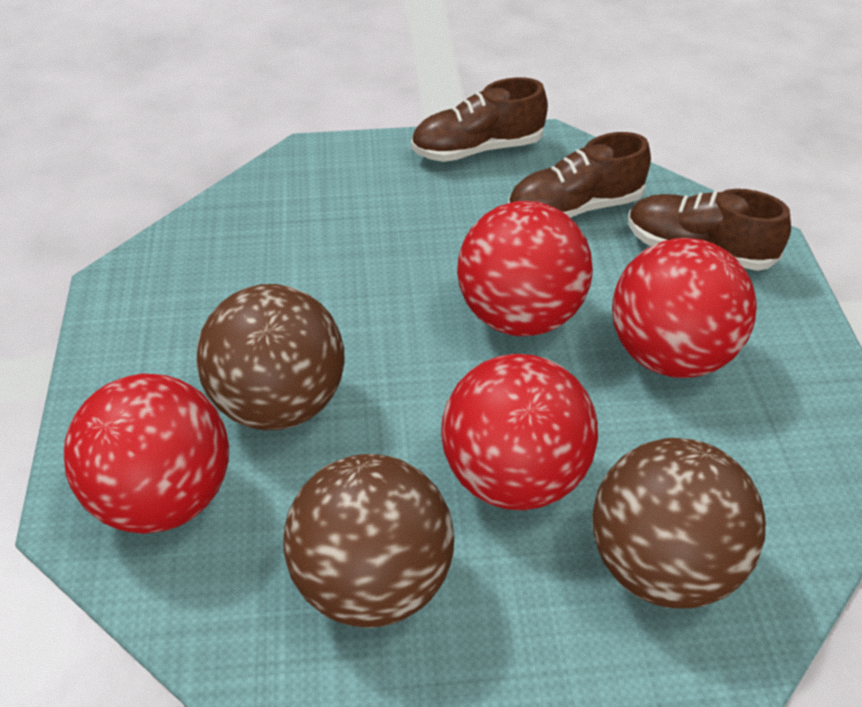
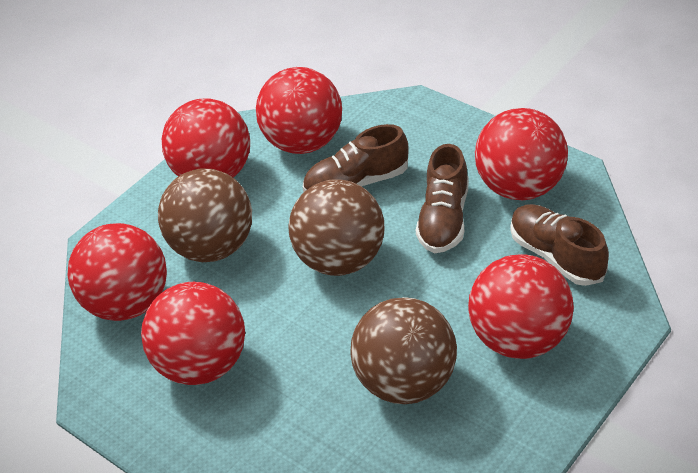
red ball: [63,374,229,534] [441,354,598,510] [457,201,593,336] [612,238,757,378] = 4 -> [68,223,167,321] [141,282,245,385] [161,98,250,177] [256,67,342,154] [468,254,574,359] [475,108,568,200] = 6

